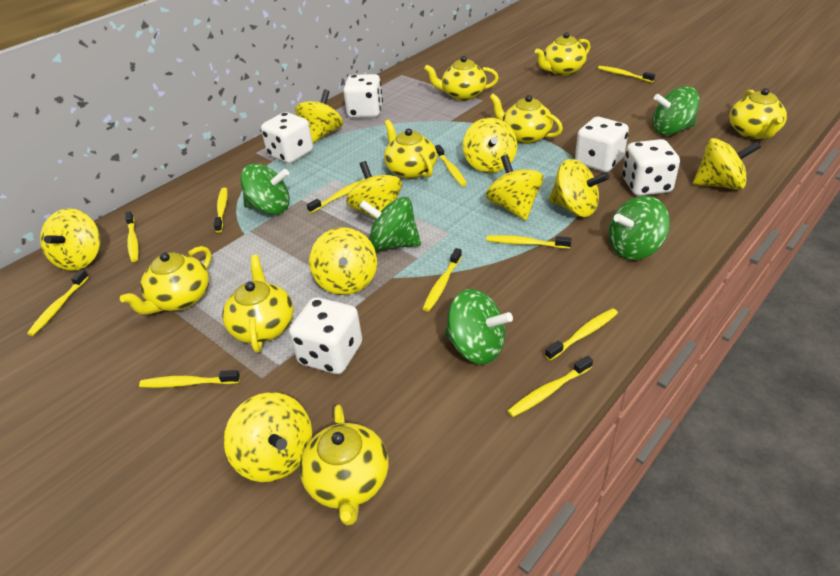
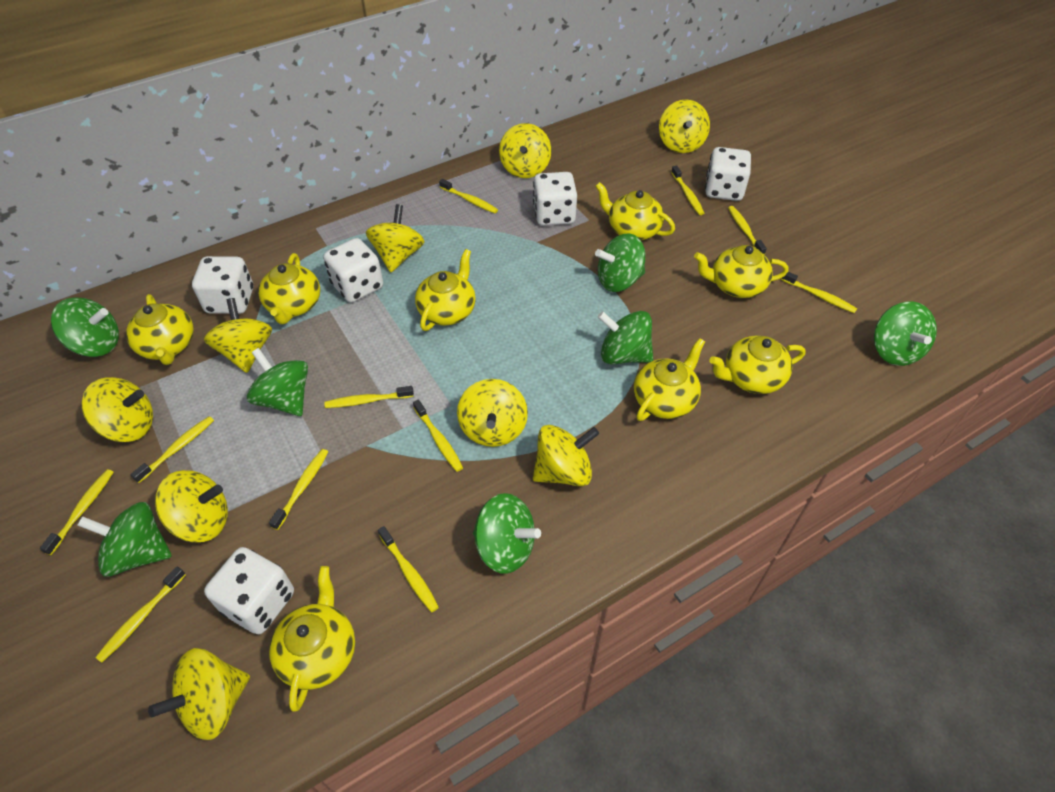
green spinning top: [240,163,290,215] [359,197,421,251] [445,289,513,364] [609,196,670,260] [652,86,700,135] = 5 -> [51,297,119,357] [77,502,172,577] [247,348,308,416] [473,493,541,574] [595,233,645,292] [598,311,653,365] [874,301,937,366] = 7

